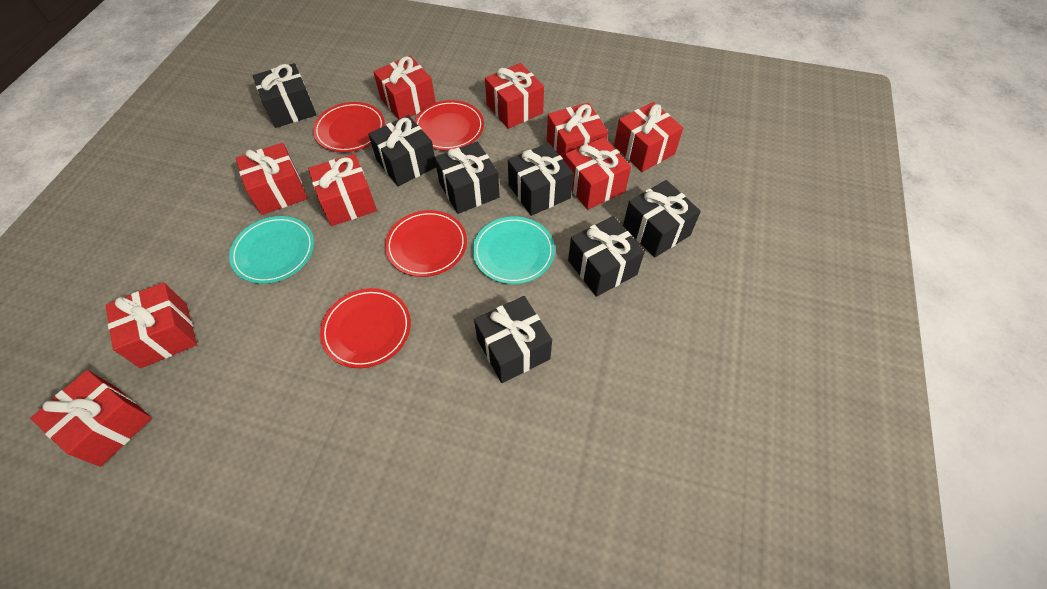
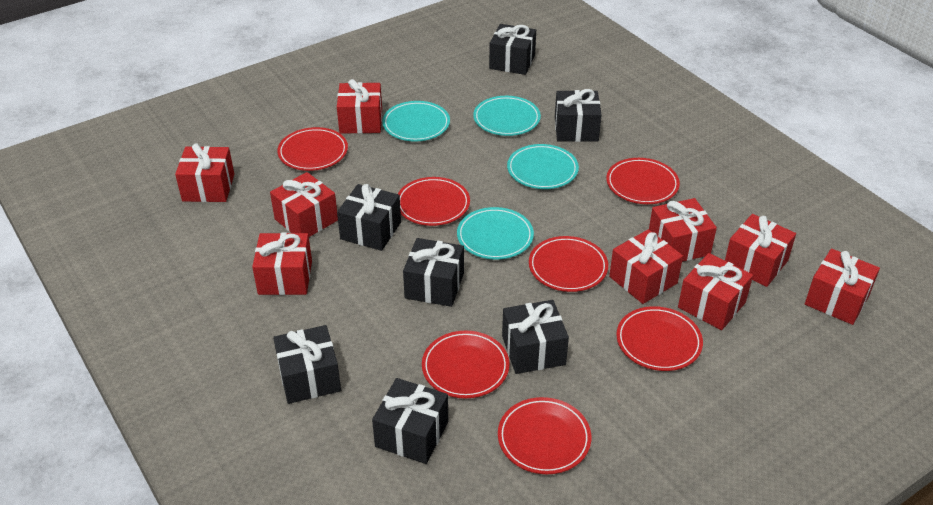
red plate: [313,102,385,152] [320,288,411,368] [385,210,467,277] [414,100,484,150] = 4 -> [277,127,348,171] [398,177,470,226] [422,331,509,398] [498,397,591,474] [529,236,608,292] [606,158,680,204] [616,306,703,371] = 7
turquoise plate: [229,216,314,284] [473,216,555,284] = 2 -> [382,101,450,142] [457,207,534,260] [473,96,541,136] [507,144,579,189] = 4

